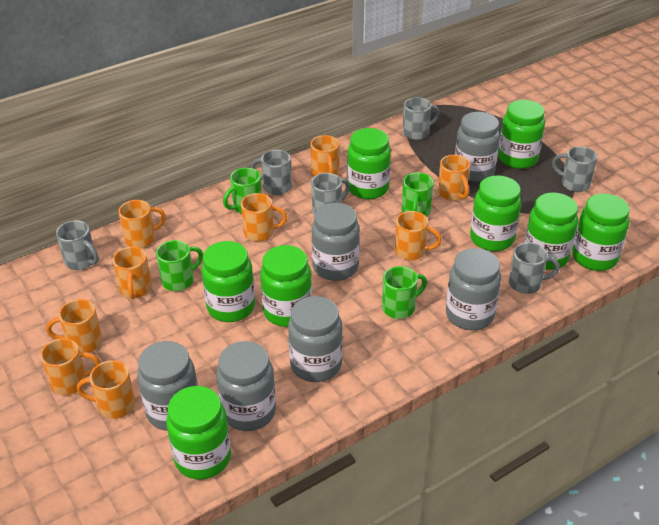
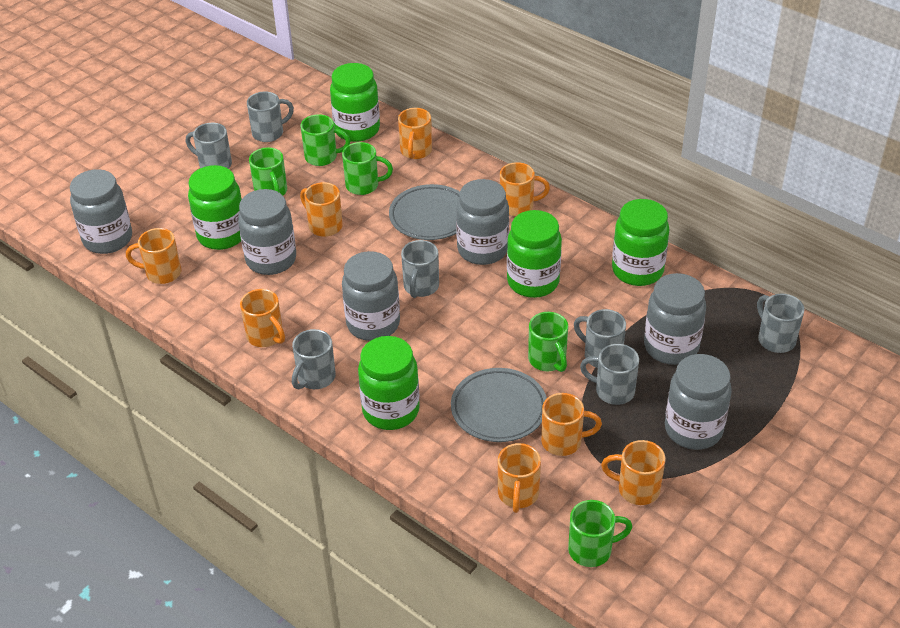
green jar: [166,386,231,480] [201,241,255,322] [260,245,312,327] [347,128,391,199] [470,175,521,251] [498,100,545,169] [525,193,578,270] [572,194,630,271] = 8 -> [188,165,242,250] [330,63,380,142] [358,336,420,430] [507,210,562,298] [612,199,670,286] = 5
green mug: [156,240,203,291] [223,168,262,214] [382,266,427,319] [402,172,434,217] = 4 -> [249,147,287,195] [301,114,350,166] [342,142,393,195] [528,312,568,372] [568,500,632,567] = 5
grey mug: [56,220,99,270] [251,150,292,195] [311,173,350,215] [403,97,440,140] [509,242,560,294] [552,146,598,192] = 6 -> [186,123,232,169] [247,91,294,142] [292,329,336,390] [401,240,439,298] [574,309,626,368] [580,344,639,405] [757,294,804,353] = 7
grey plate: none = 0 -> [389,184,460,240] [451,368,547,442] = 2
orange mug: [40,338,100,395] [46,299,102,353] [77,360,135,419] [113,247,152,299] [118,200,166,248] [241,193,287,241] [310,135,339,177] [395,211,442,260] [438,155,470,201] = 9 -> [126,228,181,284] [240,289,285,347] [300,182,343,237] [398,108,432,159] [498,443,541,513] [500,162,550,216] [541,393,602,456] [601,440,666,505] = 8

